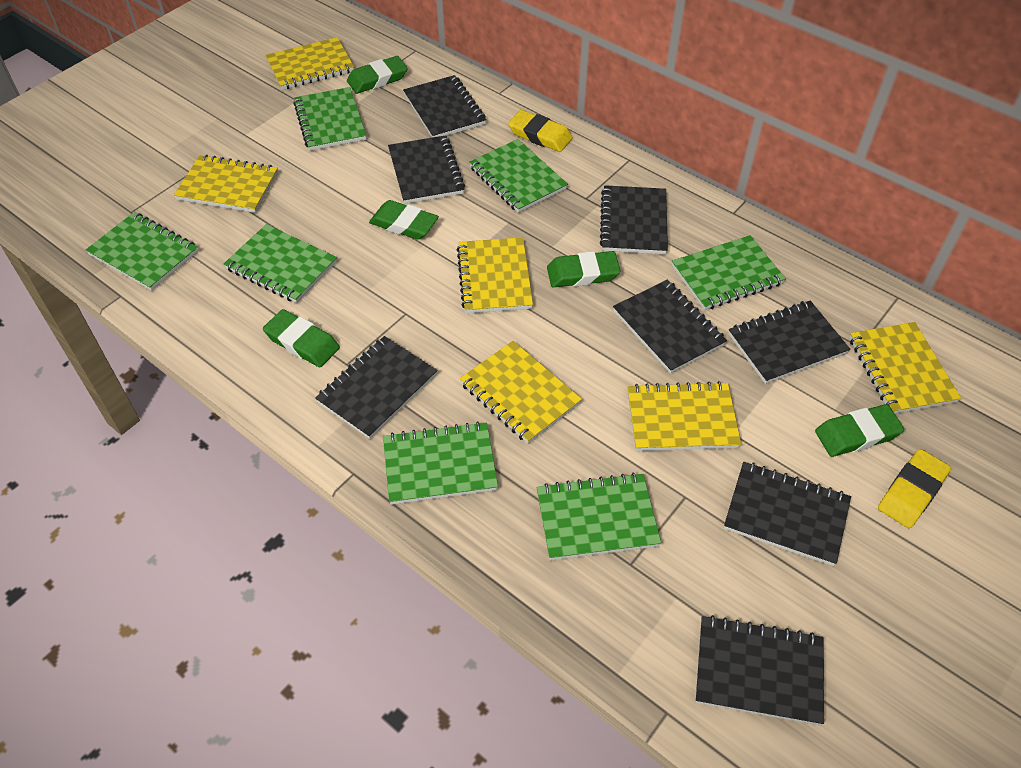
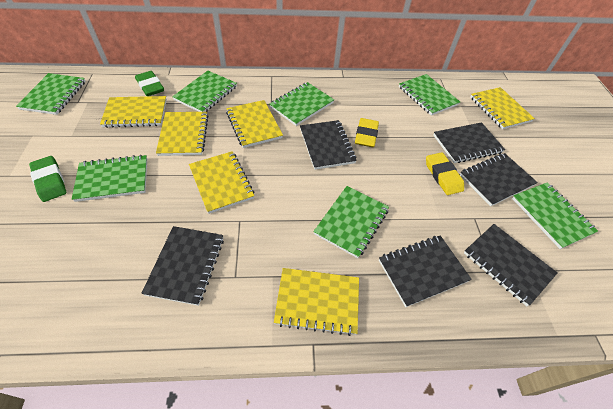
black notebook: [315,336,437,439] [388,135,465,204] [403,75,486,138] [600,185,668,254] [613,280,727,374] [695,615,824,726] [724,462,851,566] [729,301,850,384] = 8 -> [141,226,224,306] [300,120,357,170] [379,235,472,307] [433,122,505,163] [460,153,538,206] [464,224,558,306] = 6
green eraser: [263,309,340,367] [347,56,408,94] [369,200,439,240] [547,251,621,288] [815,404,904,457] = 5 -> [29,156,66,202] [135,71,164,96] = 2

